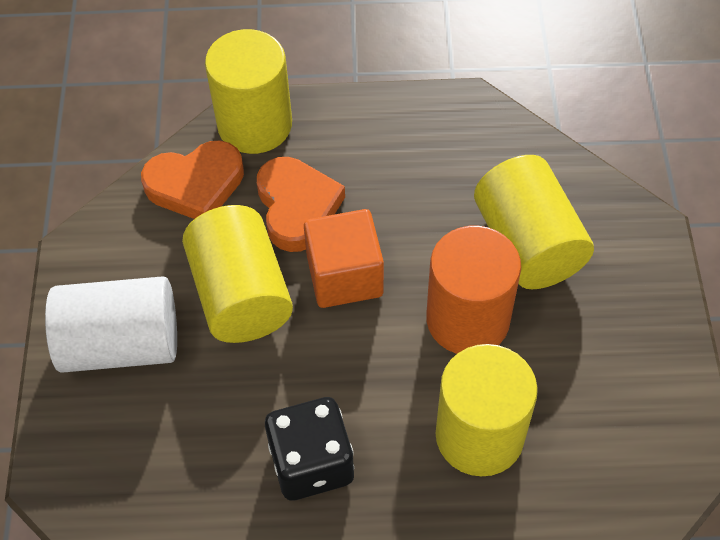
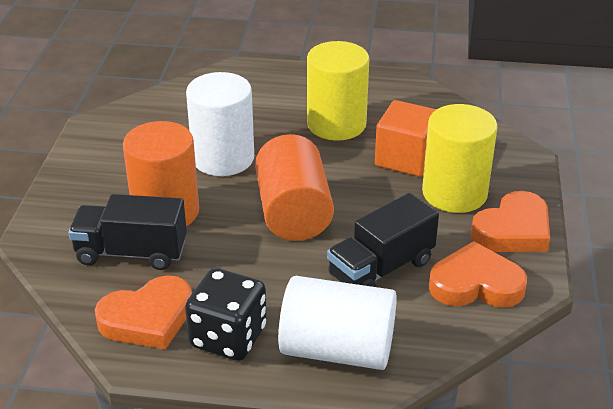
black truck: none = 0 -> [68,194,187,270] [327,193,439,287] = 2
orange cylinder: [426,226,521,354] = 1 -> [123,121,199,226] [255,134,334,241] = 2
orange heart: [141,140,244,219] [257,157,345,252] = 2 -> [95,275,192,350] [429,241,527,308] [471,191,550,252] = 3
white cylinder: [45,276,177,372] = 1 -> [186,72,254,176] [278,276,397,370] = 2
yellow cylinder: [182,205,293,343] [205,29,292,154] [435,344,538,476] [474,155,594,289] = 4 -> [307,41,369,141] [422,104,498,213] = 2

